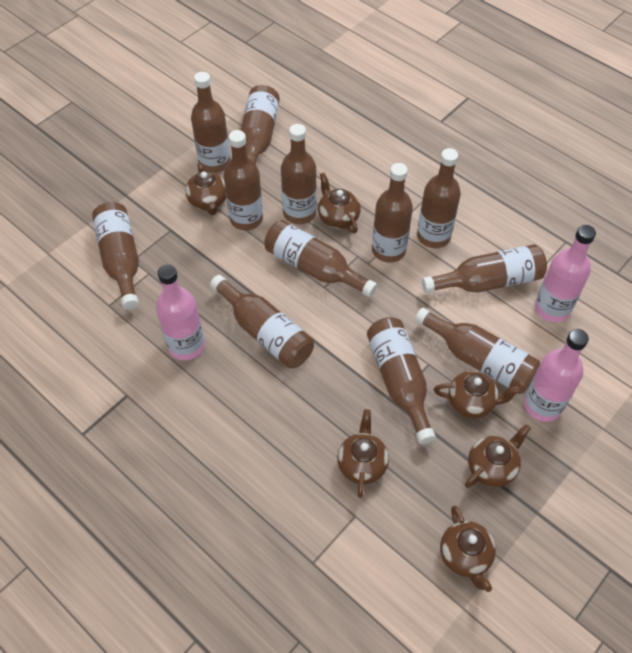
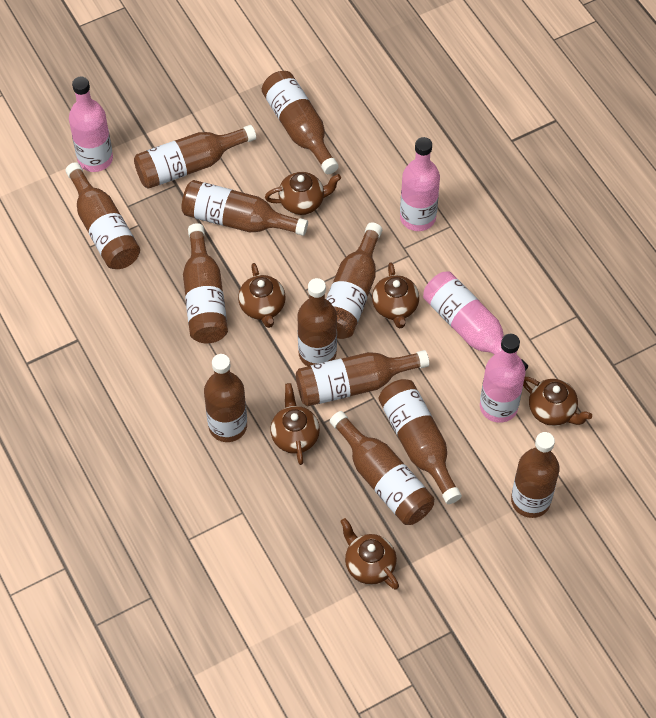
pink bottle: [156,264,205,360] [524,329,589,422] [535,225,596,322] = 3 -> [69,77,113,172] [400,137,440,231] [423,271,528,371] [480,334,526,423] = 4

